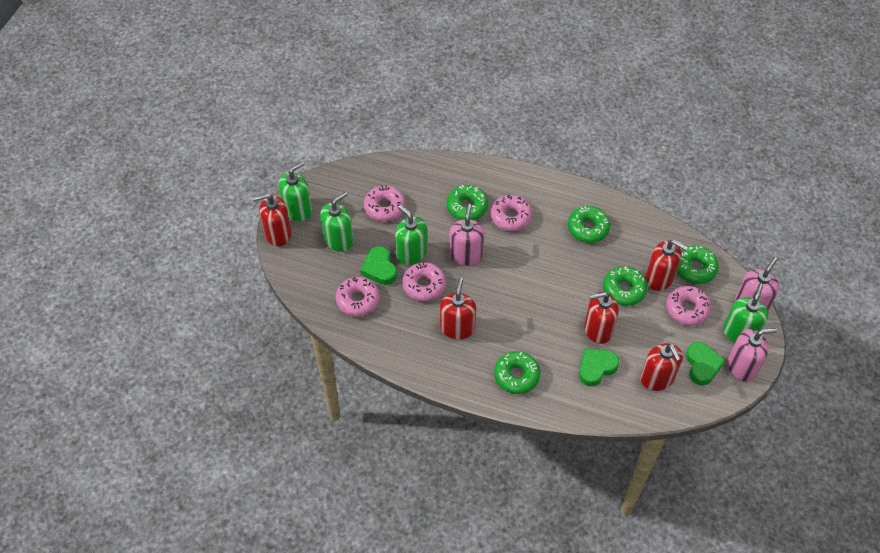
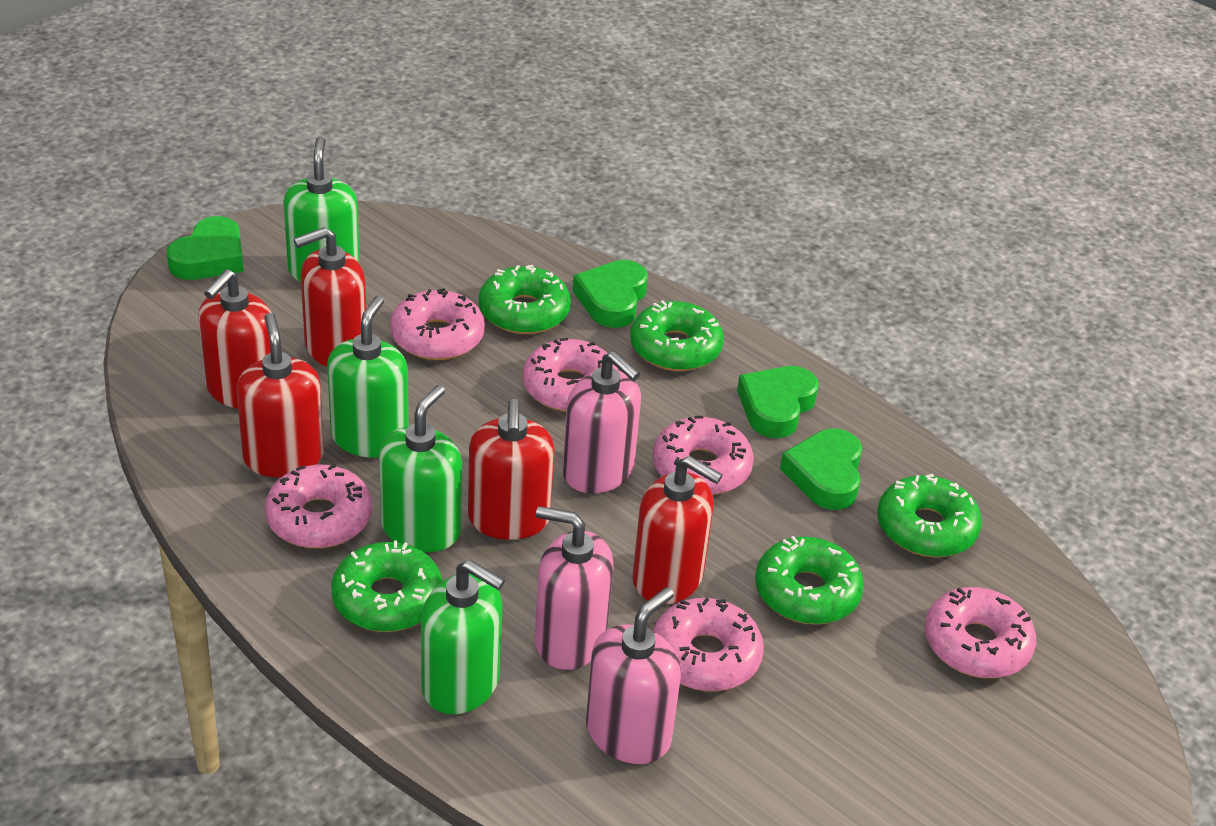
green heart: [361,246,397,285] [579,348,619,386] [686,342,726,386] = 3 -> [167,216,244,280] [573,260,648,328] [737,366,819,438] [780,429,862,510] = 4
pink donut: [335,277,380,317] [364,185,405,222] [402,262,446,302] [490,195,532,231] [666,286,711,326] = 5 -> [265,464,372,548] [390,288,485,360] [522,338,618,412] [653,416,754,495] [653,597,764,691] [925,587,1036,678] = 6

